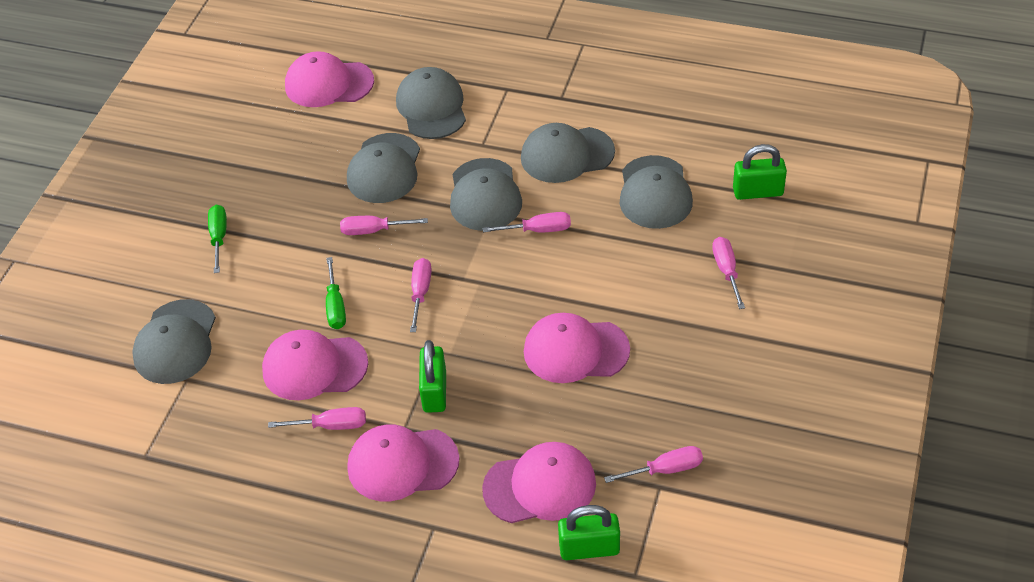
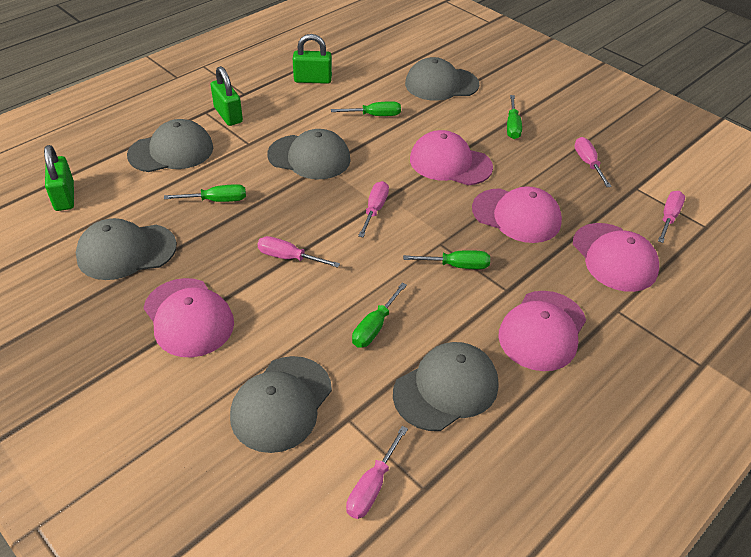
green screwdriver: [208,205,227,273] [326,257,346,329] = 2 -> [164,184,246,202] [331,101,401,116] [352,283,407,348] [403,250,490,269] [507,95,522,139] = 5
pink screwdriver: [268,407,366,430] [340,216,428,235] [410,258,432,332] [483,212,571,232] [604,446,703,483] [712,237,745,309] = 6 -> [257,236,340,268] [346,426,408,519] [358,181,389,237] [574,137,612,187] [658,191,685,243] = 5

